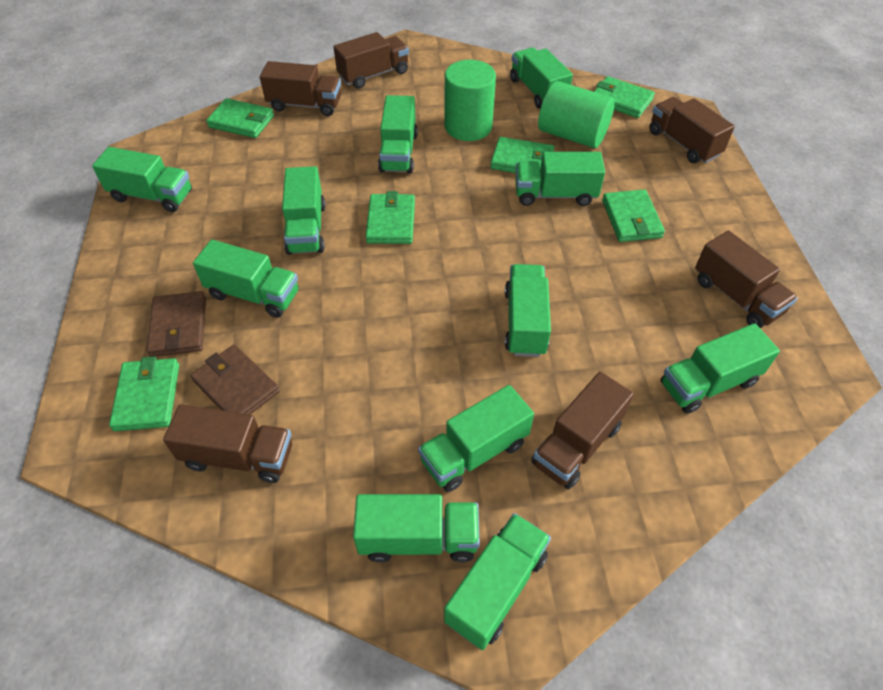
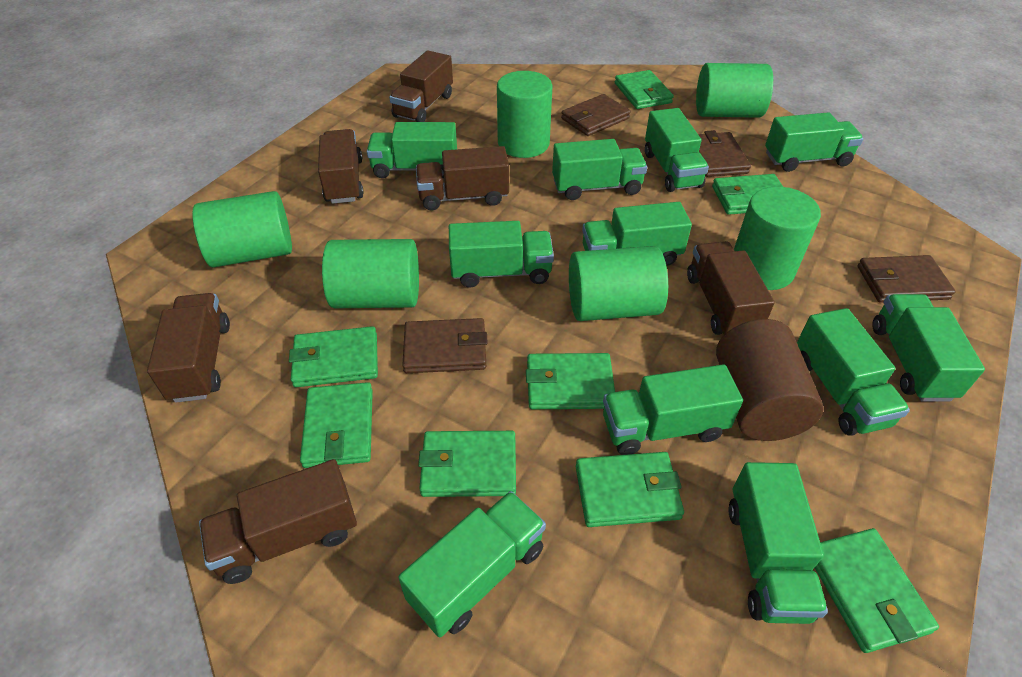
brown cylinder: none = 0 -> [716,319,824,441] = 1
brown wallet: [146,291,206,357] [191,345,280,414] = 2 -> [402,318,488,373] [561,94,631,136] [698,130,751,177] [858,255,956,303] = 4
green cylinder: [444,60,496,141] [538,81,615,148] = 2 -> [192,191,292,268] [322,239,419,308] [497,71,553,158] [569,246,668,321] [696,63,773,118] [734,186,821,290] = 6
green wallet: [109,356,179,431] [206,98,274,138] [365,191,415,244] [490,137,555,173] [594,76,655,118] [602,189,665,242] = 6 -> [289,326,378,387] [300,382,373,468] [418,431,516,497] [526,353,615,409] [576,452,684,527] [615,70,674,109] [712,174,783,215] [815,528,939,653] = 8

